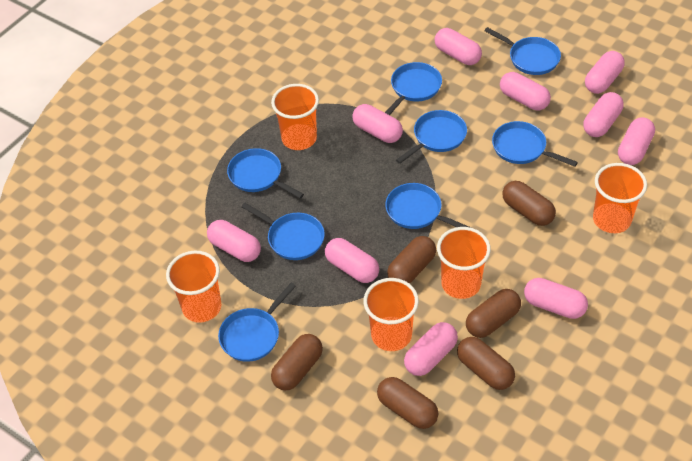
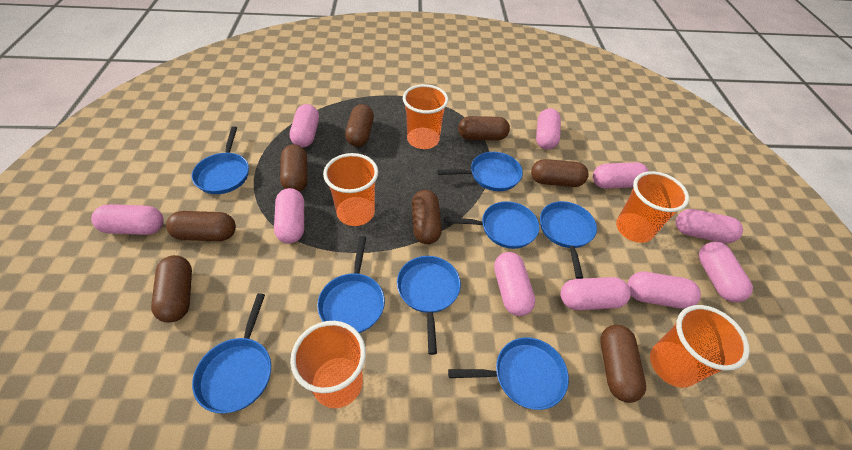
brown capsule: [271,334,323,390] [377,377,439,429] [387,236,436,284] [457,337,515,390] [466,289,521,338] [502,181,556,226] = 6 -> [151,255,192,322] [166,211,236,241] [280,144,308,192] [345,104,374,147] [412,190,442,244] [458,116,510,140] [531,159,589,187] [600,325,646,403] = 8

